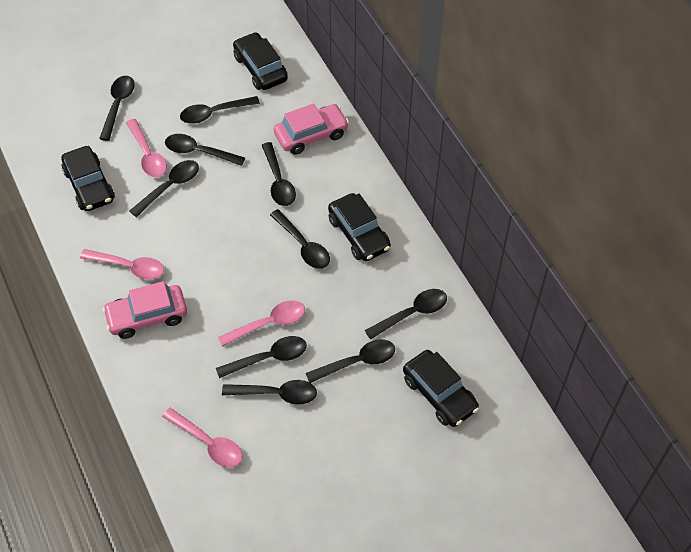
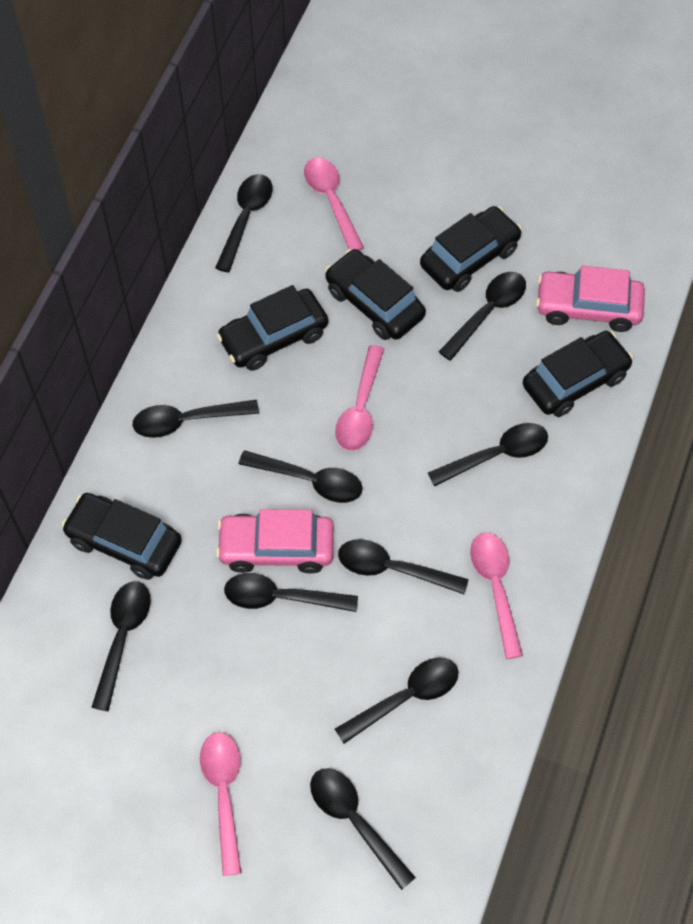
black car: [61,146,115,211] [233,32,288,90] [328,193,391,261] [403,350,479,427] = 4 -> [61,493,182,580] [216,285,328,371] [325,249,426,340] [420,206,522,292] [523,331,633,417] = 5

